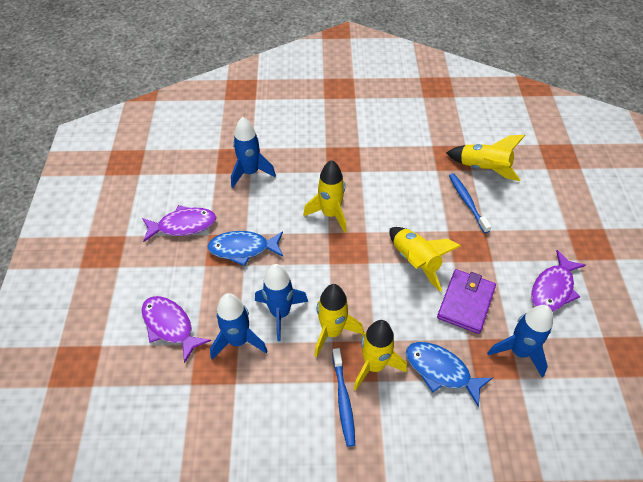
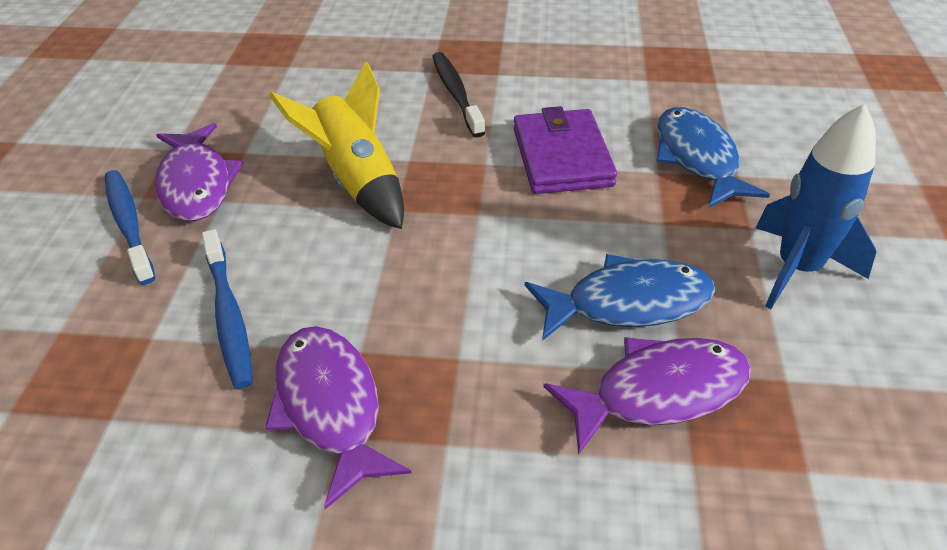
black toothbrush: none = 0 -> [432,52,485,137] = 1
blue rocket: [210,293,268,359] [231,117,276,188] [255,264,308,341] [487,305,553,377] = 4 -> [756,103,877,309] = 1
yellow rocket: [303,160,347,233] [314,284,364,357] [354,320,407,391] [390,227,461,292] [446,135,525,181] = 5 -> [269,61,404,229] = 1

